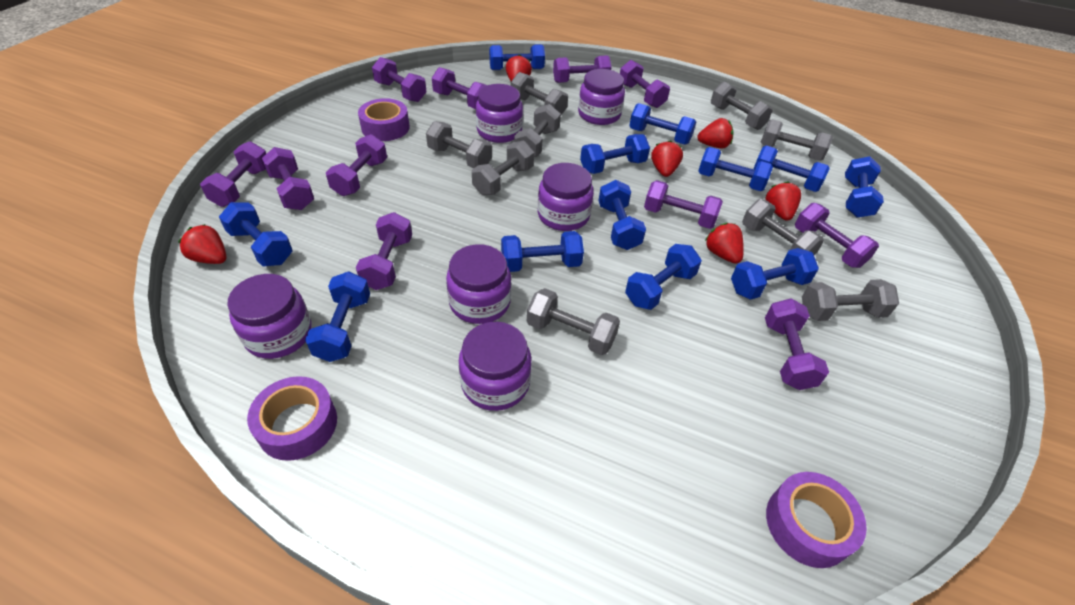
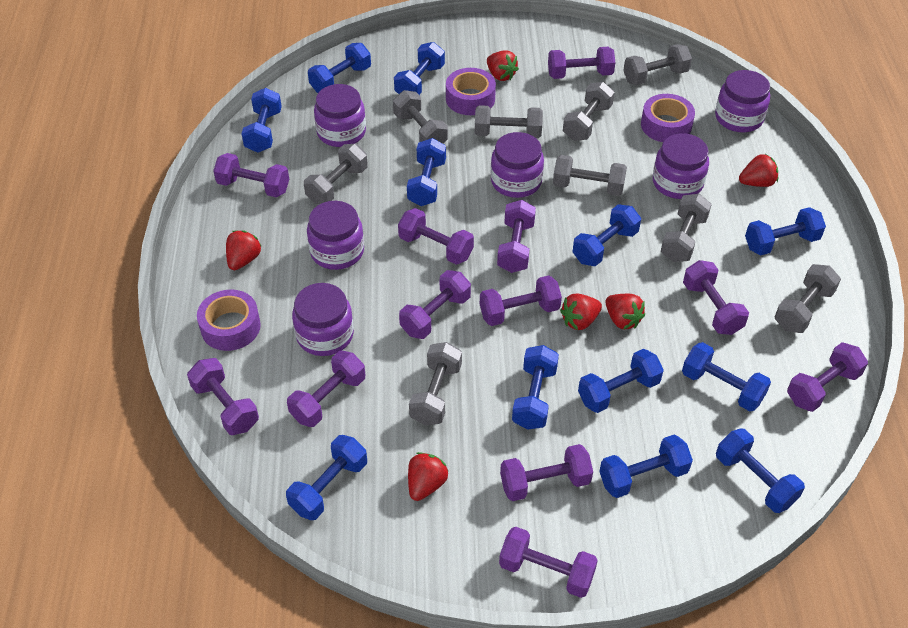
purple dumbbell: [200,141,266,207] [262,147,314,210] [326,134,387,196] [356,212,412,290] [372,57,426,102] [432,67,487,109] [553,55,612,83] [620,60,670,108] [644,180,723,229] [765,298,829,390] [795,203,879,268] = 11 -> [187,358,259,435] [213,153,289,197] [287,351,365,427] [398,208,474,265] [399,270,471,339] [480,275,562,326] [497,200,536,273] [499,527,598,598] [500,444,593,501] [548,47,615,79] [683,260,749,335] [787,342,868,412] = 12

